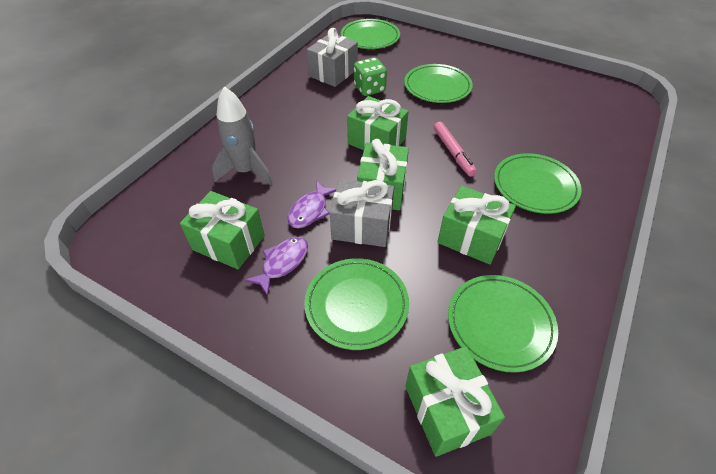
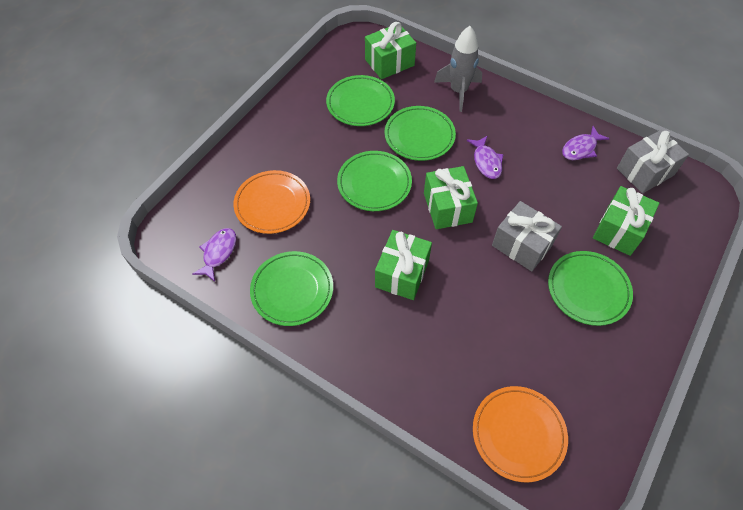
green dice: [354,58,387,96] = 1 -> none = 0
green gift: [180,191,265,269] [347,96,409,150] [357,139,409,210] [405,346,505,457] [438,186,516,265] = 5 -> [365,22,416,79] [375,230,432,300] [424,166,478,229] [593,186,659,256] = 4
orange plate: none = 0 -> [234,170,310,234] [473,386,568,482] = 2
pink marker: [434,122,477,177] = 1 -> none = 0
purple fish: [244,237,308,296] [288,181,336,229] = 2 -> [192,228,236,282] [467,136,504,179] [562,126,610,160] = 3

